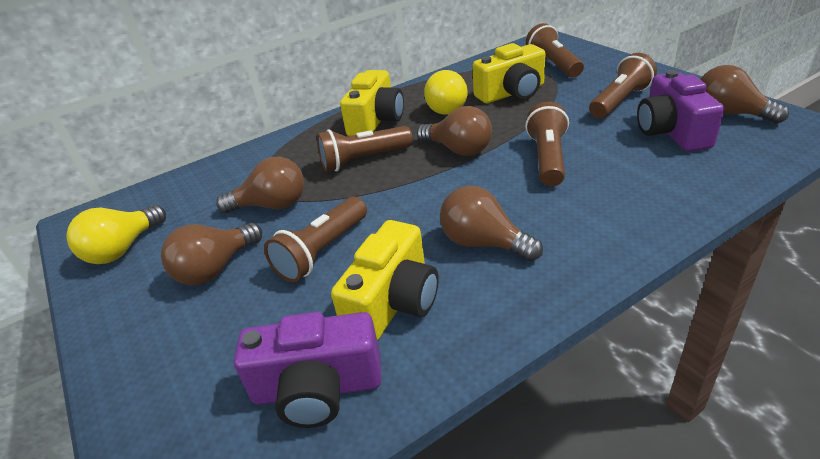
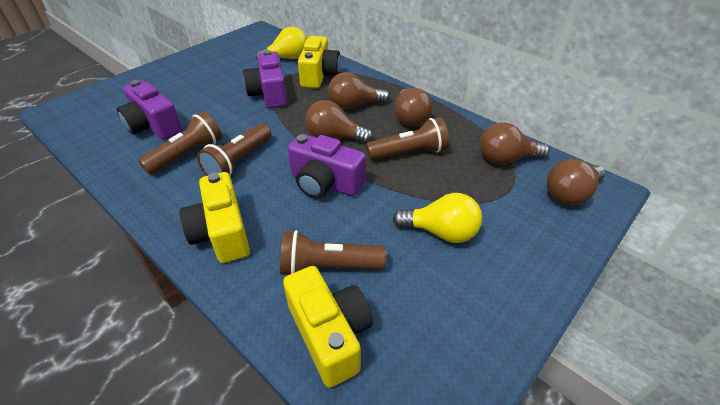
brown flashlight: [264,196,367,282] [317,126,413,172] [525,102,569,187] [526,23,584,77] [589,53,657,119] = 5 -> [138,111,222,175] [197,123,271,176] [280,230,386,275] [366,117,449,160] = 4
purple camera: [234,312,381,428] [637,70,725,152] = 2 -> [117,80,182,140] [243,50,287,108] [288,134,366,198] = 3

